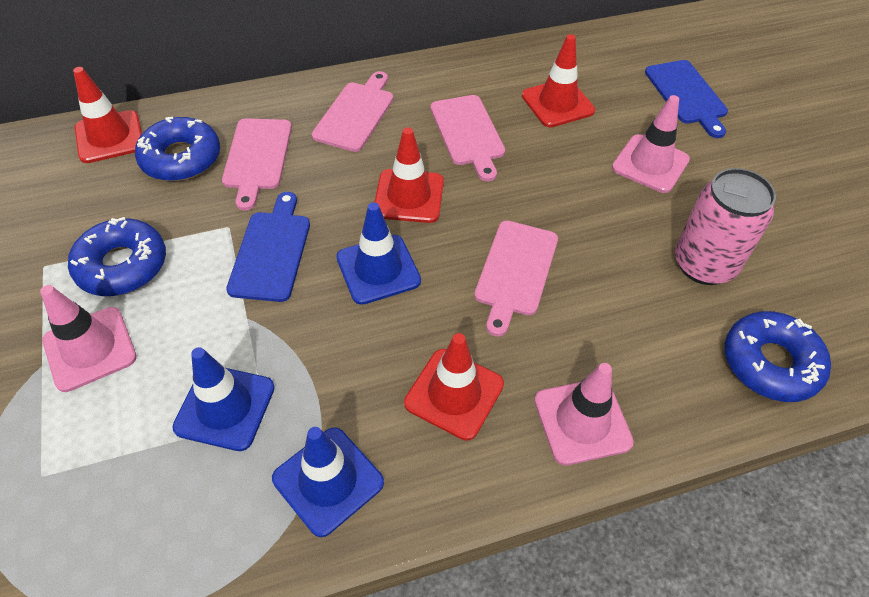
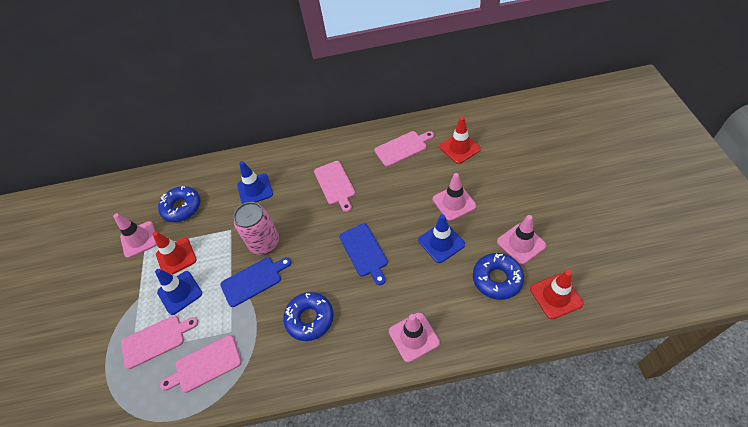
pink traffic cone: [40,285,137,392] [534,363,634,465] [612,95,690,193] = 3 -> [113,213,157,258] [389,312,440,363] [433,173,477,221] [497,215,547,265] = 4
red traffic cone: [73,67,142,163] [375,127,444,223] [404,333,504,441] [522,34,595,127] = 4 -> [152,232,197,275] [439,117,481,164] [530,270,583,320] = 3

